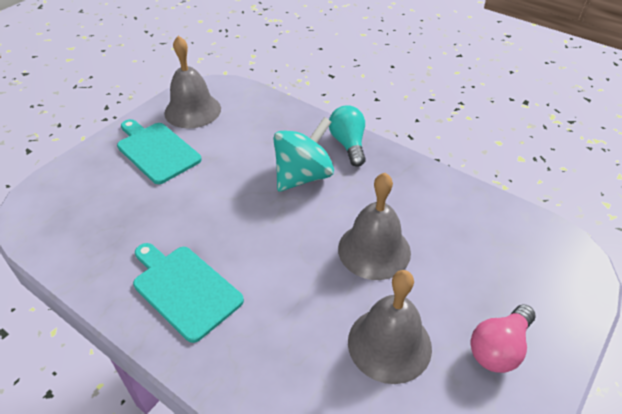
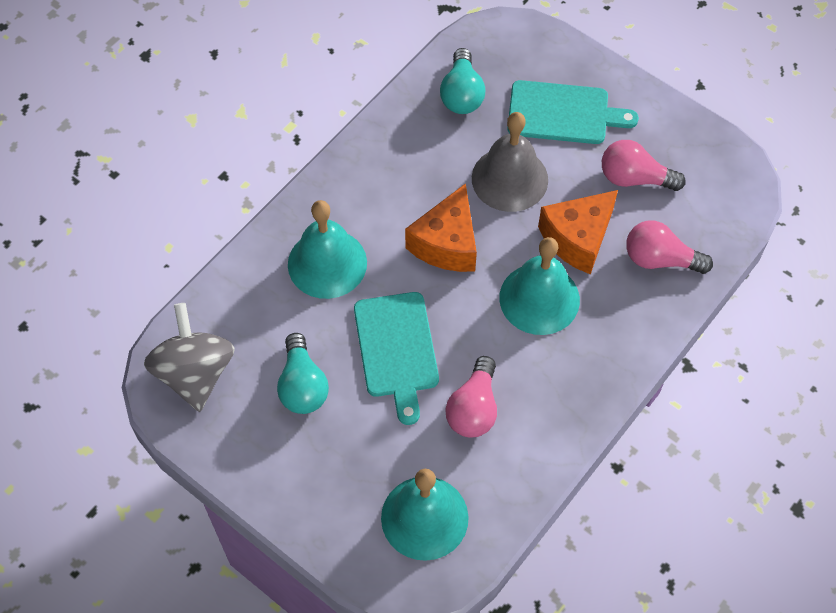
grey bell: [164,35,221,128] [338,173,411,280] [348,270,432,384] = 3 -> [472,112,548,212] = 1
grey spinning top: none = 0 -> [144,303,235,412] = 1
orange cheese: none = 0 -> [405,183,477,272] [538,190,618,274] = 2
pink light bulb: [471,304,536,373] = 1 -> [445,356,497,437] [602,140,686,191] [626,220,713,274] = 3
turquoise bell: none = 0 -> [288,200,367,299] [381,469,469,561] [499,237,580,335] = 3
turquoise light bulb: [329,105,366,167] = 1 -> [277,333,329,414] [440,48,485,114] = 2
turquoise spinning top: [273,117,334,192] = 1 -> none = 0

